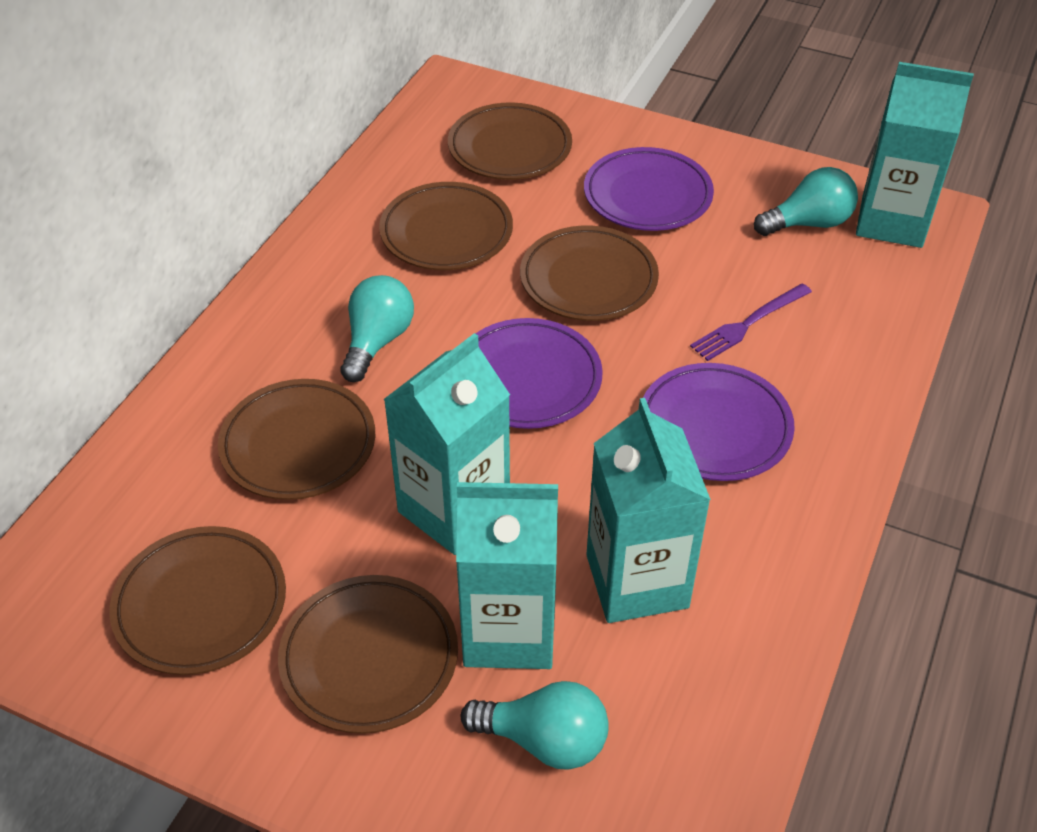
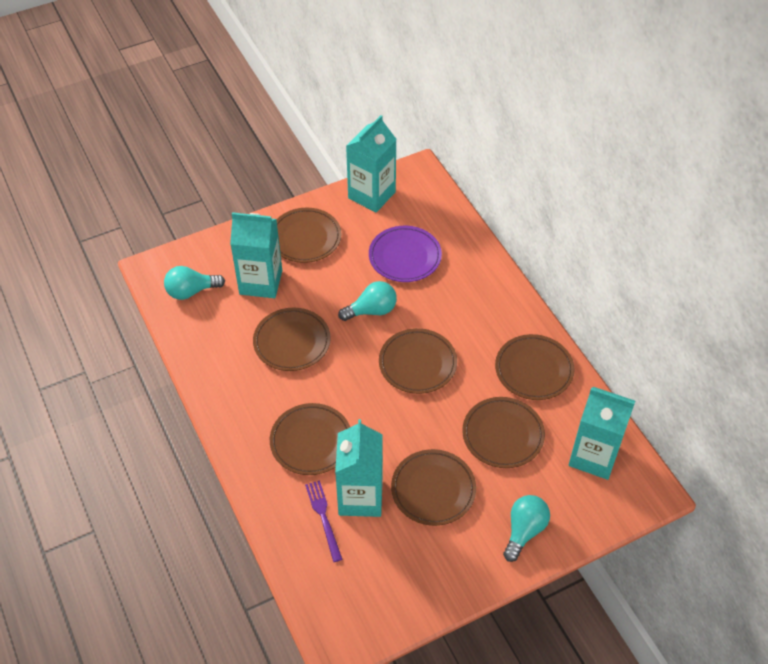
brown plate: [109,526,286,675] [218,379,375,500] [278,575,458,734] [379,182,513,270] [448,102,572,180] [520,226,659,321] = 6 -> [253,308,331,371] [270,403,350,475] [277,208,341,263] [379,328,457,394] [391,449,476,526] [462,397,545,468] [495,334,575,400] = 7
purple plate: [475,318,603,429] [584,147,714,231] [643,363,795,481] = 3 -> [369,226,442,282] = 1

